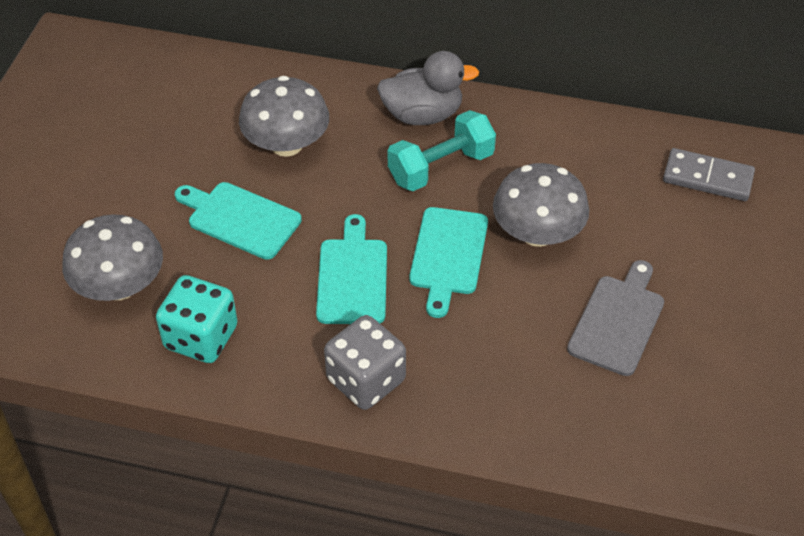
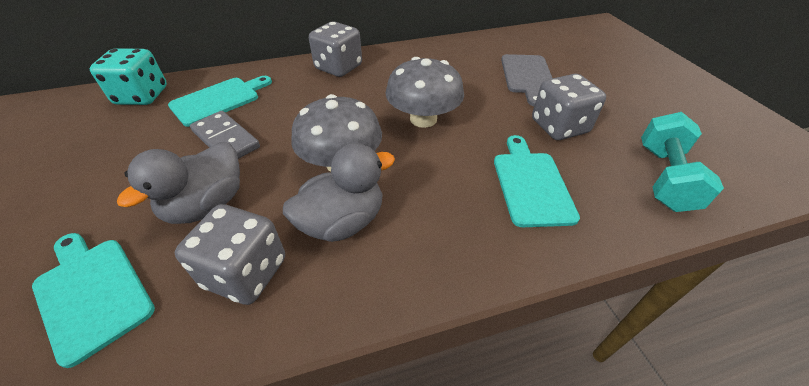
grey dice: [324,315,406,410] = 1 -> [175,204,285,305] [309,22,362,77] [532,74,606,140] = 3
grey duck: [377,51,479,125] = 1 -> [117,142,240,224] [283,143,395,242] = 2
grey mushroom: [62,214,163,301] [239,76,329,157] [493,163,589,247] = 3 -> [291,94,382,172] [386,57,464,128] = 2

